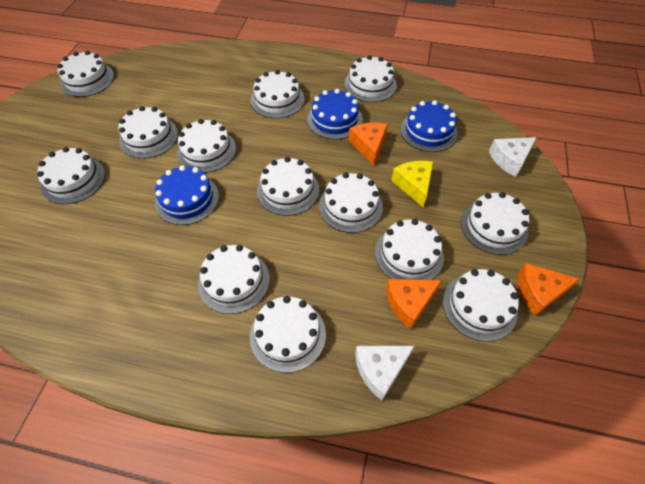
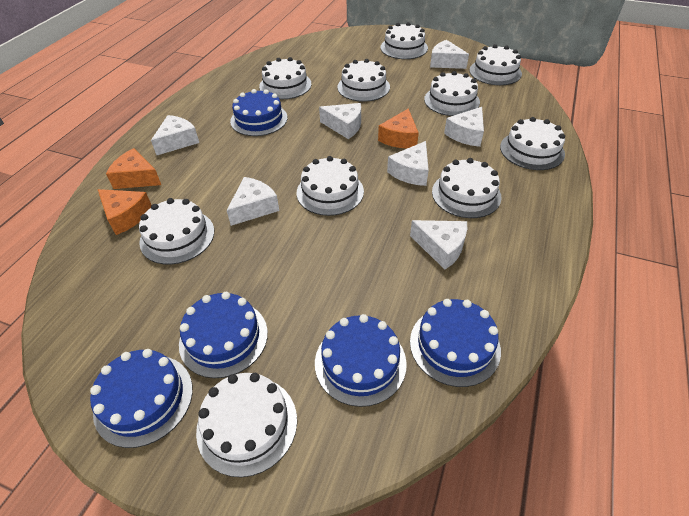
blue cake: [155,165,219,225] [307,89,363,139] [401,100,458,152] = 3 -> [90,349,193,448] [179,292,268,378] [230,89,287,136] [315,314,407,407] [410,299,501,387] = 5
white cake: [37,147,105,204] [57,51,114,97] [118,106,178,159] [177,119,236,173] [198,245,270,314] [250,296,326,373] [251,70,304,118] [257,157,319,216] [319,173,383,233] [345,55,397,102] [375,219,444,280] [443,269,519,341] [461,192,530,255] = 13 -> [139,198,214,264] [196,373,297,477] [259,57,311,99] [297,156,364,216] [337,59,390,102] [381,22,428,59] [424,71,480,116] [432,158,502,218] [469,44,522,85] [500,117,565,170] = 10
white cheese: [355,346,414,400] [489,137,537,177] = 2 -> [151,115,199,155] [227,177,279,226] [319,103,361,139] [387,141,429,186] [410,220,467,270] [430,40,469,69] [444,107,484,147] = 7
yellow cheese: [391,161,433,208] = 1 -> none = 0

